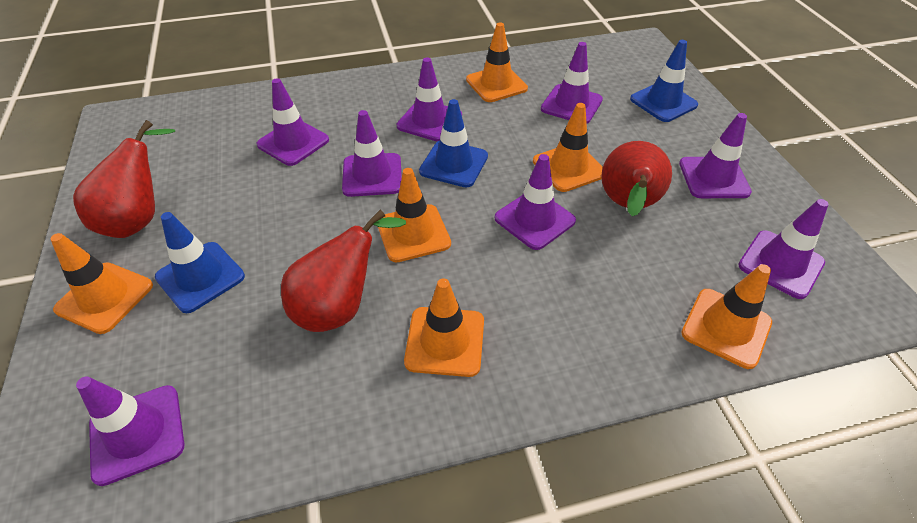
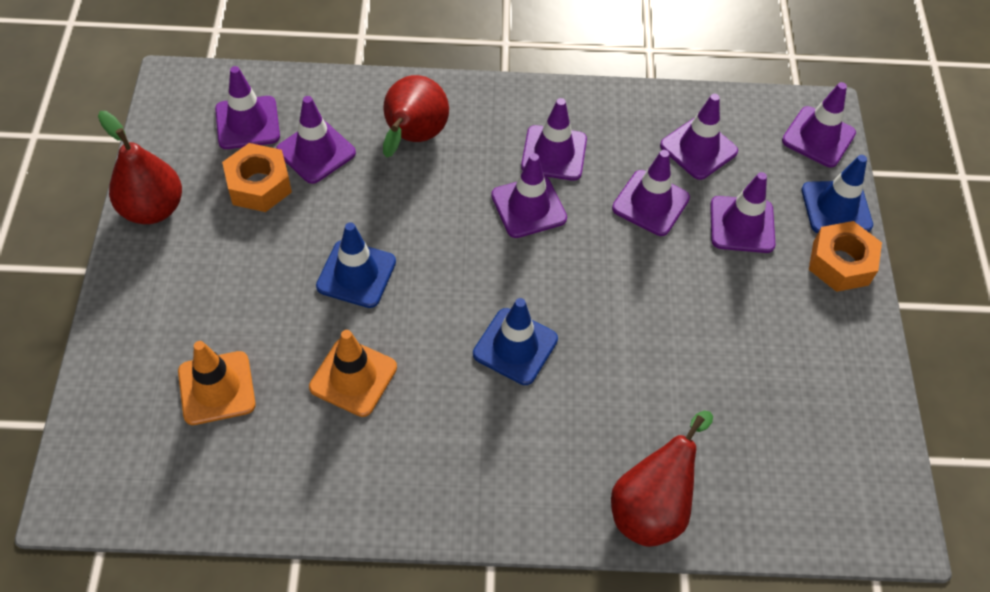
orange nut: none = 0 -> [222,143,292,212] [809,221,882,292] = 2
orange traffic cone: [50,233,153,334] [378,168,451,262] [404,278,484,377] [466,23,528,102] [533,103,603,192] [681,264,772,369] = 6 -> [178,341,256,425] [309,330,397,417] = 2

